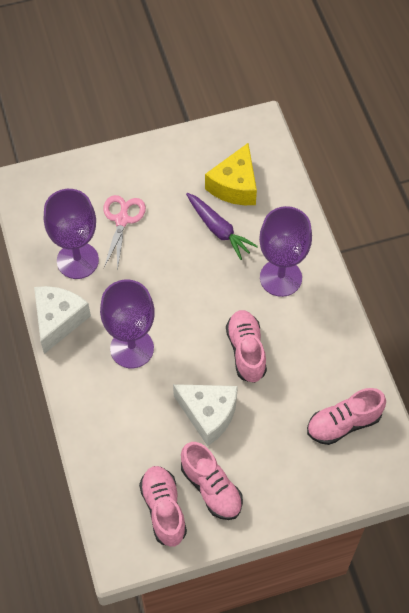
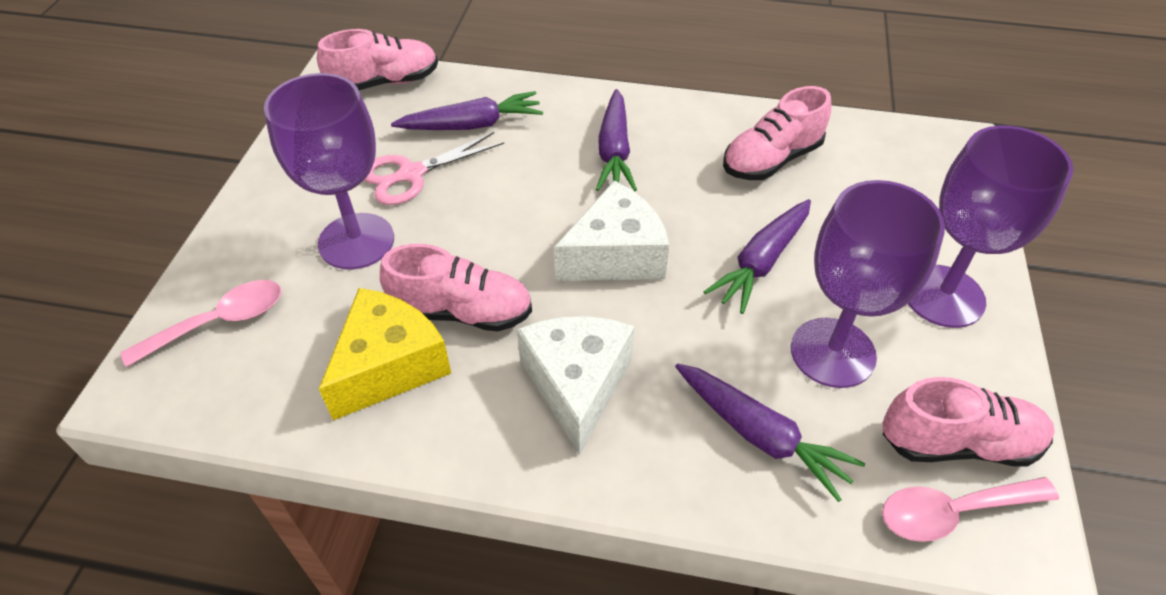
pink spoon: none = 0 -> [120,280,281,367] [882,477,1059,542] = 2
purple carrot: [186,193,258,260] = 1 -> [391,91,543,130] [596,89,637,191] [675,363,865,502] [704,199,811,314] = 4

